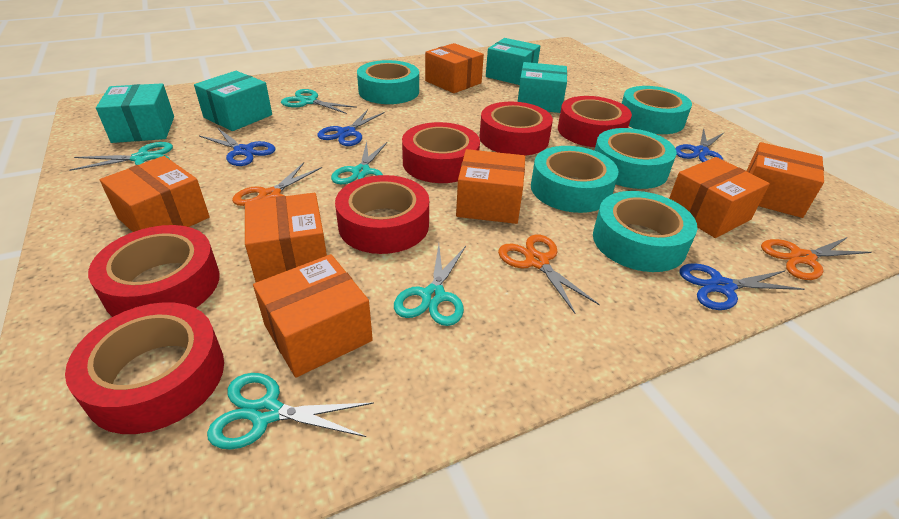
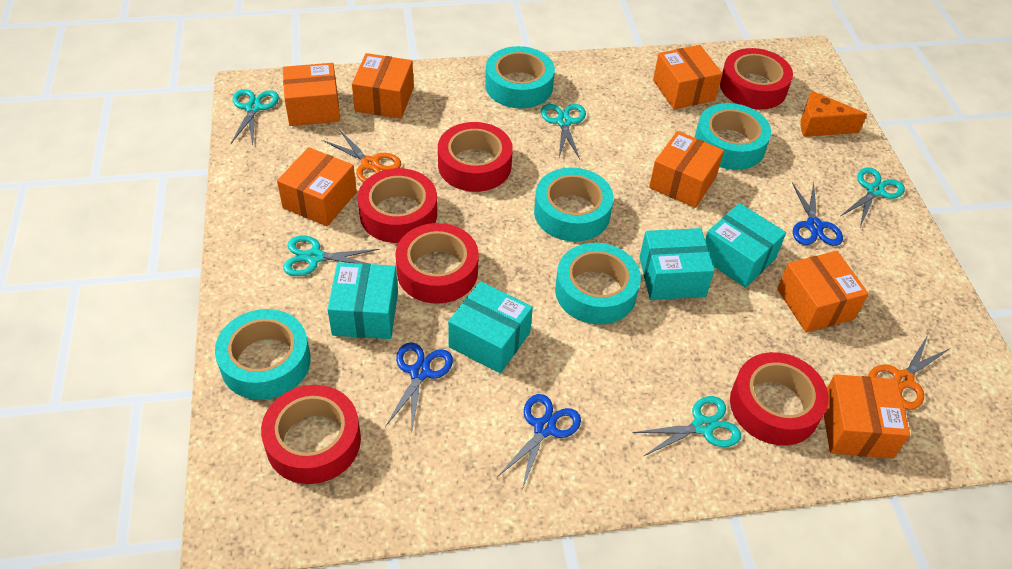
blue scissors: [199,127,275,166] [317,109,385,146] [675,128,724,162] [680,263,805,310] = 4 -> [385,342,453,434] [497,394,581,489] [792,182,843,246] = 3
orange cheese: none = 0 -> [800,91,867,137] = 1
orange scissors: [232,162,322,206] [498,234,600,313] [761,237,872,280] = 3 -> [323,129,401,183] [868,335,949,410] = 2

